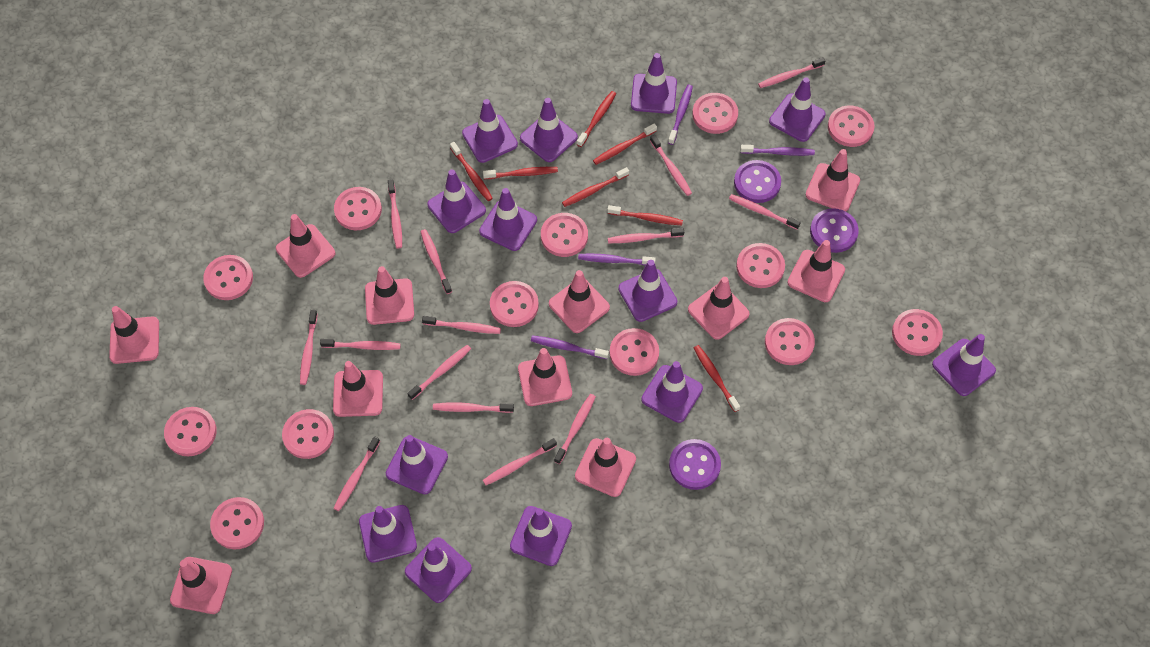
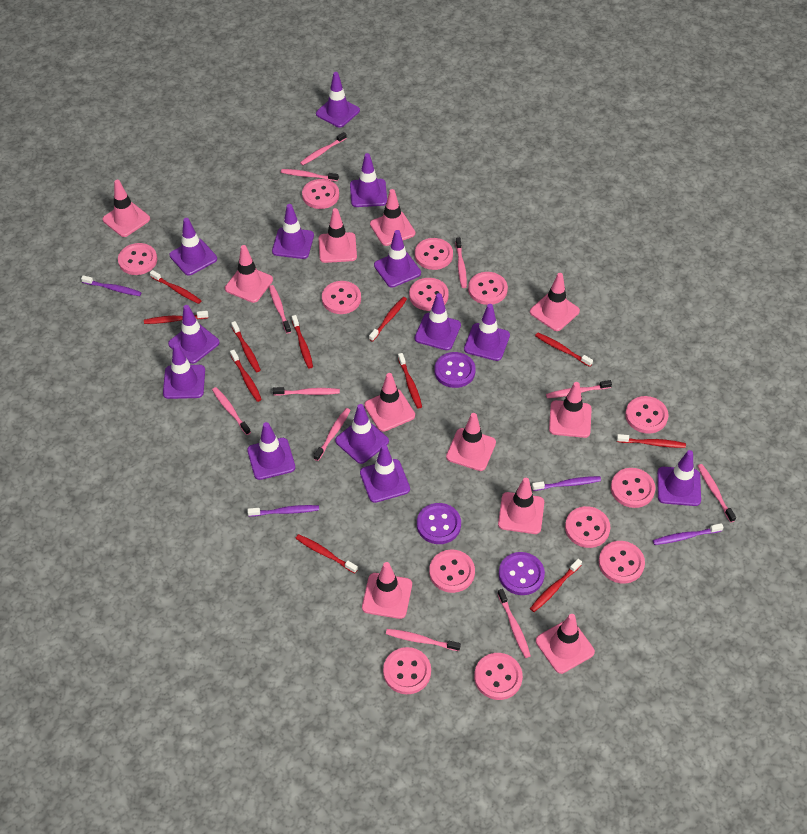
pink toothbrush: [300,310,318,385] [320,339,401,350] [333,436,380,511] [388,180,402,249] [408,345,471,400] [420,229,452,294] [422,316,501,334] [433,402,514,413] [483,438,557,485] [554,394,596,464] [608,228,684,243] [650,135,692,196] [729,194,801,230] [758,57,825,88] = 14 -> [212,387,251,435] [269,285,291,334] [273,387,340,396] [281,169,339,181] [300,132,347,165] [314,408,350,461] [386,629,461,651] [456,237,467,288] [498,589,531,658] [546,380,612,398] [698,464,736,522] = 11
red toothbrush: [450,142,493,201] [483,167,558,179] [562,167,629,207] [577,91,616,147] [593,123,657,165] [607,205,683,225] [694,345,740,412] = 7 -> [144,311,208,324] [150,270,202,304] [230,350,262,402] [231,321,261,372] [292,315,313,369] [295,534,358,573] [369,297,407,342] [398,353,422,409] [530,559,582,612] [535,333,593,367] [617,434,686,448] = 11

